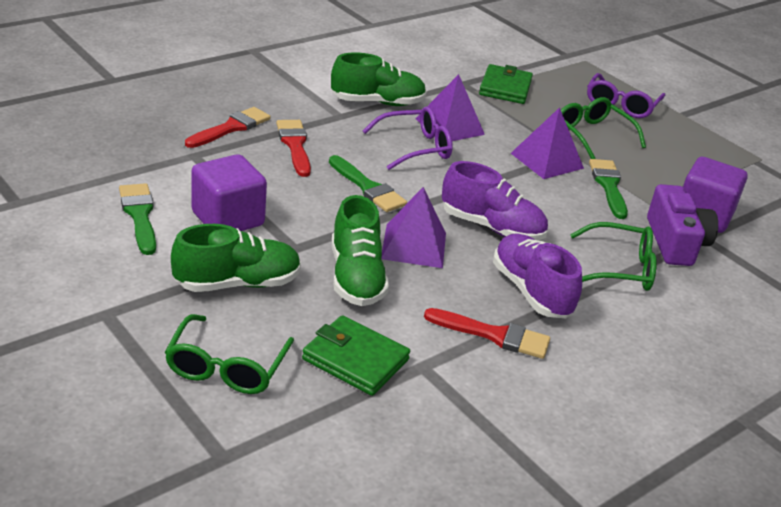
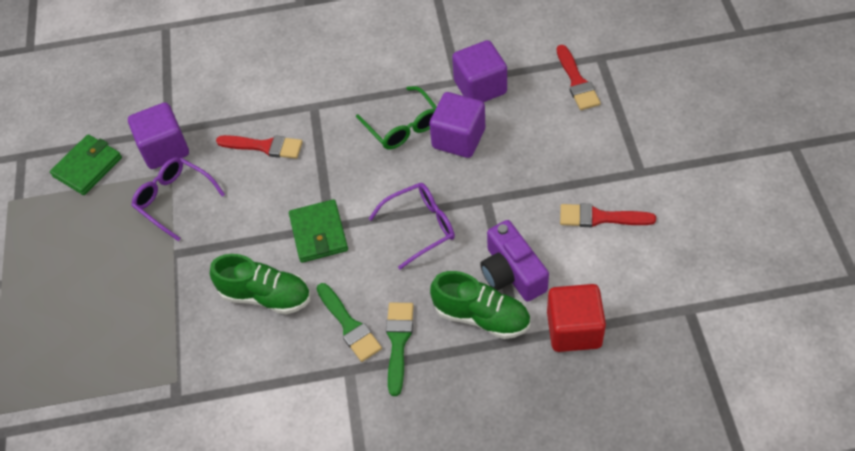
green brush: [119,183,156,255] [329,155,407,212] [589,159,628,219] = 3 -> [316,283,382,362] [386,302,414,396] = 2
green glasses: [165,314,294,394] [561,97,646,159] [570,222,657,291] = 3 -> [356,86,437,149] = 1
green shoe: [171,224,301,292] [331,52,427,106] [332,195,389,306] = 3 -> [210,254,310,314] [430,271,530,339] = 2
purple cube: [191,154,267,231] [683,157,748,233] = 2 -> [128,102,189,169] [429,92,485,158] [452,40,507,102] = 3
purple pyramid: [382,187,446,268] [415,74,485,141] [511,107,584,179] = 3 -> none = 0
purple shoe: [442,161,548,241] [493,234,582,318] = 2 -> none = 0
red cube: none = 0 -> [547,284,606,352] = 1

